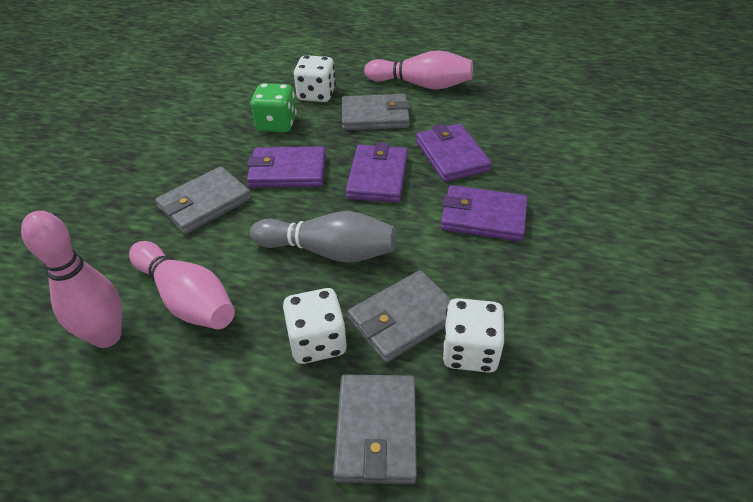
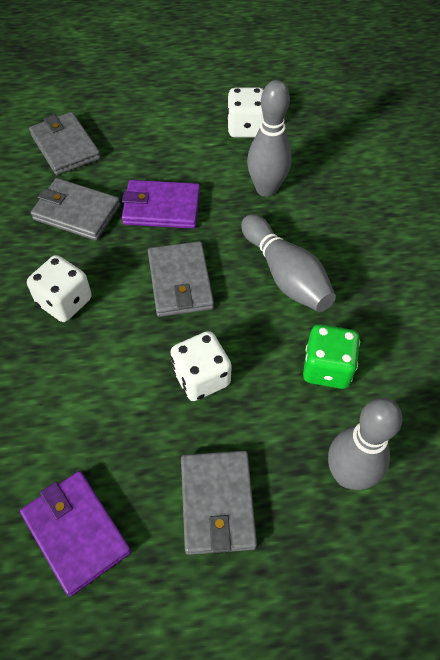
grey bowling pin: [250,211,396,263] = 1 -> [241,214,336,312] [247,80,292,197] [328,398,402,490] = 3
pink bowling pin: [21,211,122,348] [129,241,235,329] [364,50,473,89] = 3 -> none = 0
purple wallet: [247,147,326,188] [346,143,408,203] [416,123,492,182] [441,185,528,242] = 4 -> [20,471,131,596] [122,180,200,229] = 2

